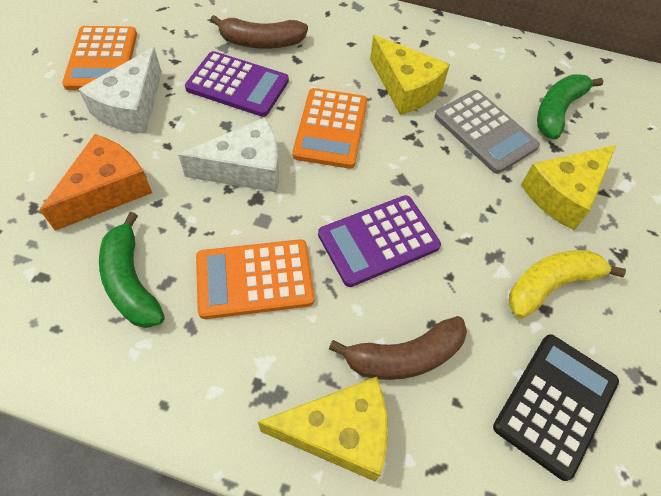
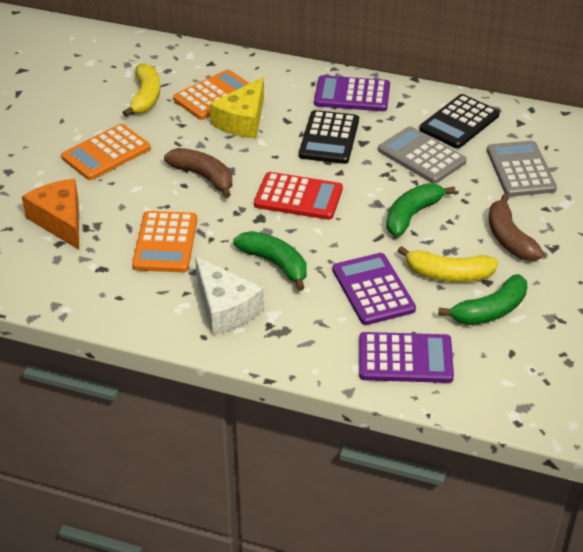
black calculator: [493,334,619,481] = 1 -> [299,110,359,164] [419,94,500,149] = 2
green banana: [99,212,165,328] [537,74,604,140] = 2 -> [233,231,307,291] [386,183,455,237] [438,274,527,325] = 3
grey calculator: [435,90,540,174] = 1 -> [378,126,467,184] [487,141,557,197] = 2
purple calculator: [185,51,289,117] [318,195,441,287] = 2 -> [314,75,390,111] [332,253,416,325] [359,332,454,383] = 3
red calculator: none = 0 -> [254,172,343,220] = 1
white cheese: [79,47,162,134] [178,117,279,193] = 2 -> [195,257,264,335] = 1
yellow banana: [509,250,626,319] = 1 -> [123,63,160,117] [398,246,498,282] = 2
yellow cheese: [258,377,388,481] [370,35,450,115] [521,145,616,230] = 3 -> [210,77,264,138] = 1

